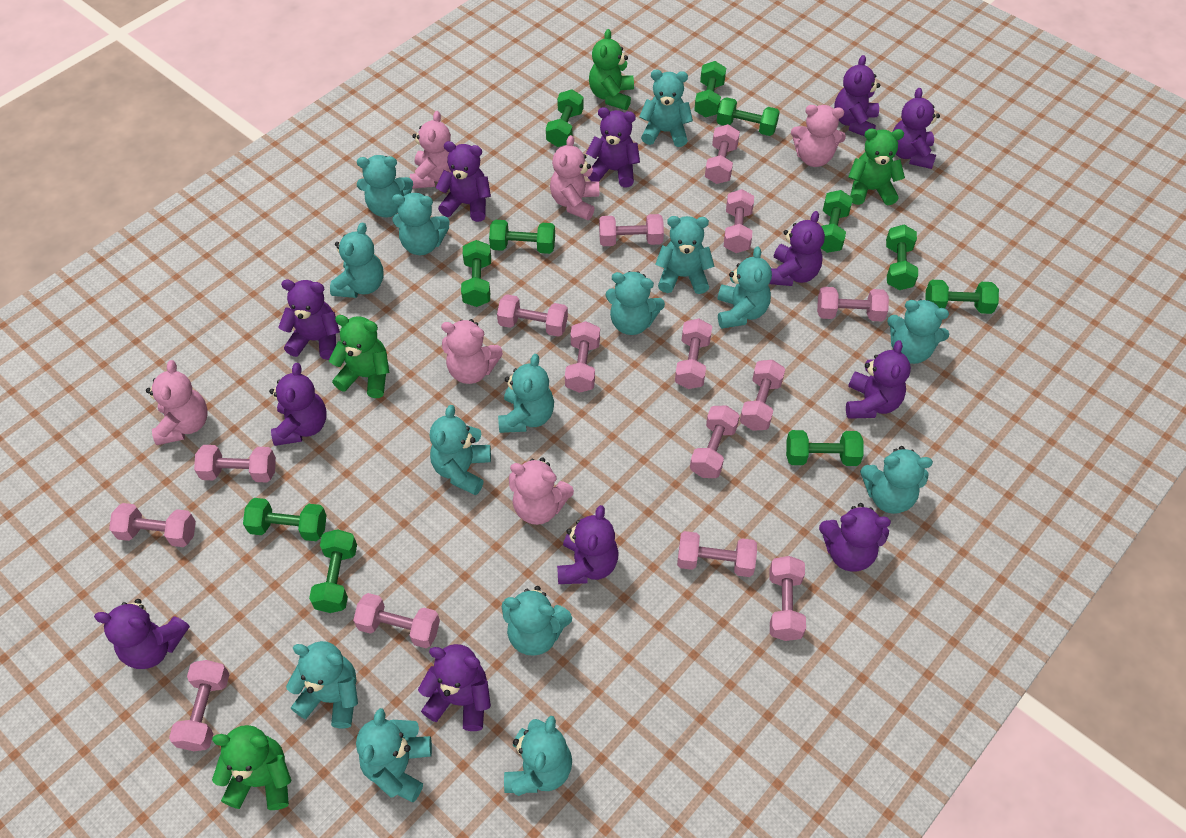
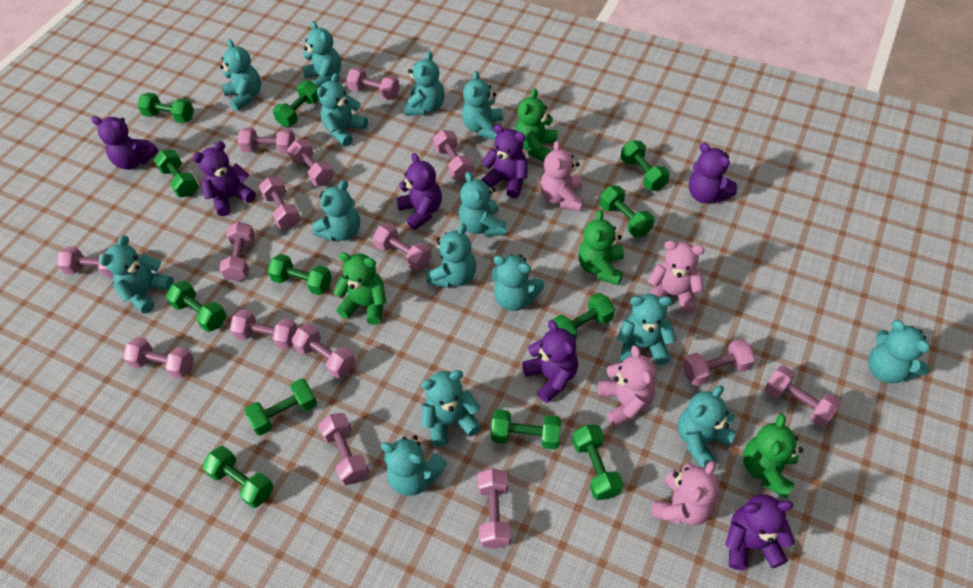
green dumbbell: [243,498,327,541] [309,529,357,613] [461,240,491,307] [489,220,555,254] [546,89,584,147] [694,61,726,118] [716,97,780,136] [786,430,863,466] [821,190,853,253] [886,225,918,290] [925,280,999,314] = 11 -> [137,93,194,123] [154,150,199,197] [166,280,226,332] [202,446,274,508] [244,378,317,435] [267,254,332,295] [273,81,319,127] [491,409,561,450] [552,293,615,341] [572,425,623,500] [600,186,654,237] [621,140,670,191] = 12
pink teddy bear: [146,360,208,445] [410,111,451,189] [441,319,503,384] [509,457,574,525] [550,135,599,220] [791,105,846,167] = 6 -> [540,140,584,211] [598,345,656,428] [648,241,705,314] [651,460,719,525] = 4
purple teddy bear: [94,599,190,669] [269,363,327,446] [278,280,340,360] [418,644,491,731] [436,141,491,222] [557,505,619,584] [586,107,640,187] [769,211,825,286] [819,503,891,572] [834,55,880,137] [846,340,911,419] [893,88,940,169] = 12 -> [91,116,158,170] [192,141,256,216] [396,153,442,230] [481,125,528,198] [522,320,578,403] [689,143,737,203] [725,494,795,570] = 7

